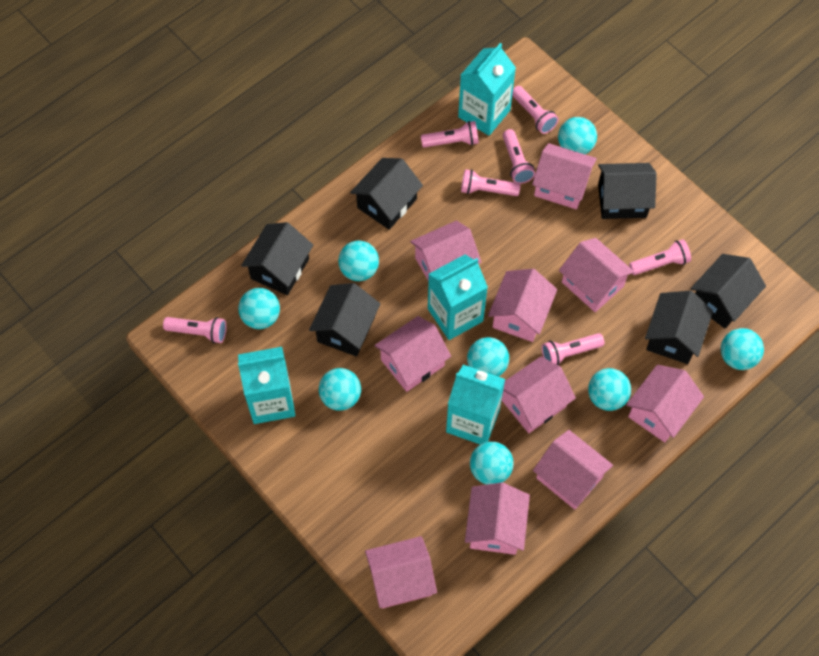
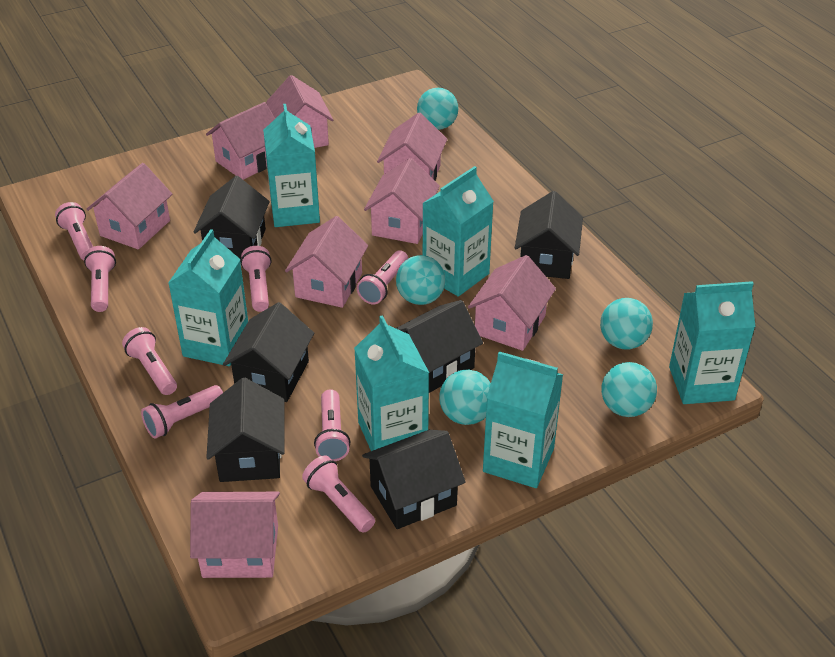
pink flashlight: [163,317,226,343] [421,121,479,147] [461,169,520,196] [503,129,535,184] [512,86,559,134] [542,333,604,365] [629,239,691,275] = 7 -> [55,202,93,260] [84,246,116,312] [122,327,177,395] [141,385,223,439] [241,246,272,312] [302,455,375,533] [314,389,350,461] [357,250,408,304] = 8
pink house: [365,536,437,608] [375,316,451,392] [410,221,482,281] [465,482,530,555] [488,269,557,342] [502,356,576,433] [532,143,597,209] [533,430,613,510] [559,238,634,312] [626,365,704,442] = 10 -> [87,163,172,249] [190,492,280,578] [206,102,275,180] [266,75,333,148] [285,216,368,308] [364,158,440,244] [377,113,447,181] [468,255,556,351] = 8
turquoise ball: [238,288,280,329] [319,368,361,411] [338,241,379,281] [467,337,509,377] [470,441,514,484] [558,117,597,154] [588,368,631,411] [721,328,764,370] = 8 -> [396,255,446,305] [417,88,458,130] [439,369,491,425] [600,298,653,349] [601,362,657,417] = 5
turquoise carton: [238,347,296,424] [428,255,488,340] [446,365,505,444] [458,43,516,136] = 4 -> [168,229,248,366] [263,104,320,227] [354,315,429,451] [422,166,494,297] [483,351,563,488] [669,281,755,404] = 6

